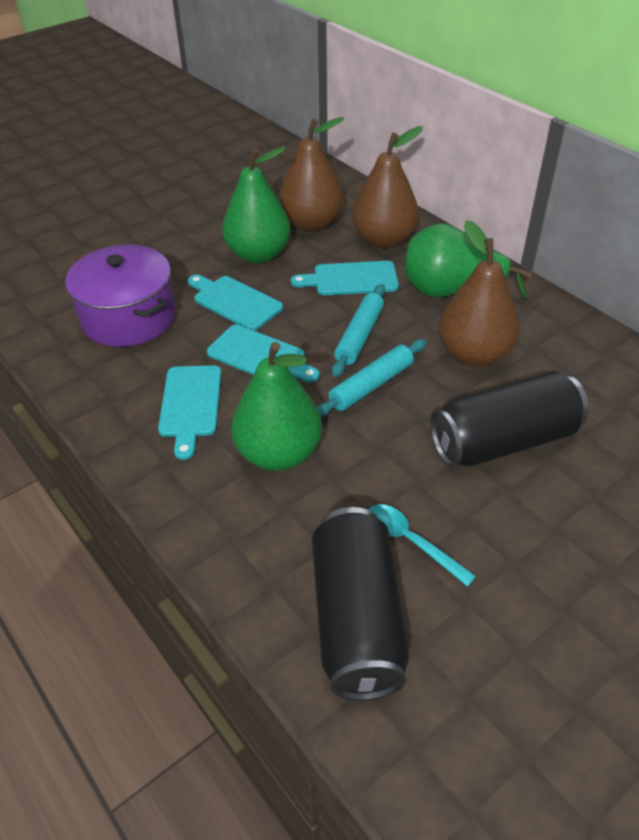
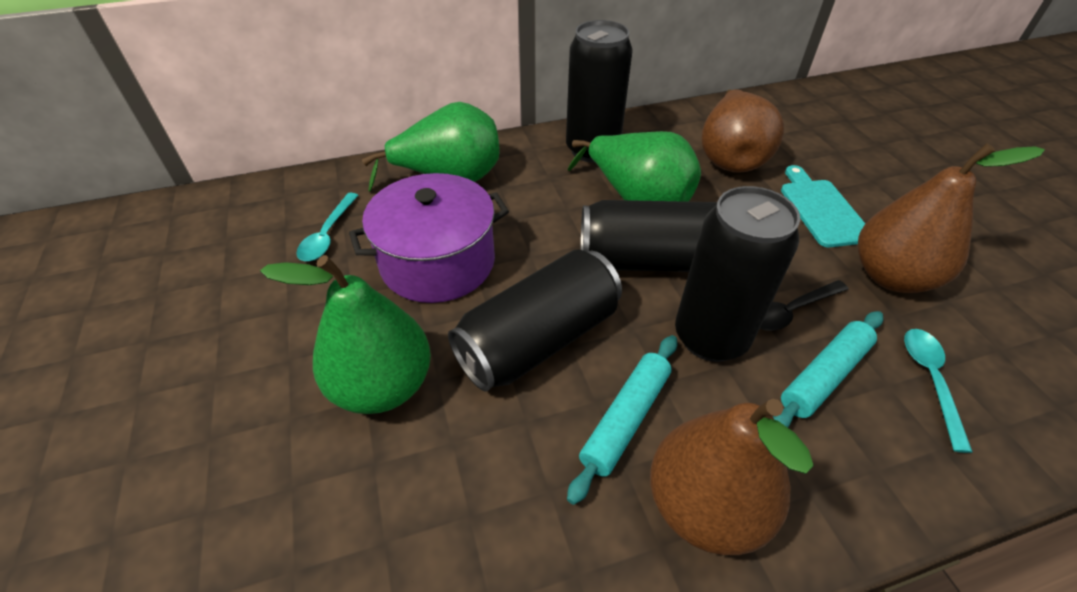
black can: [312,507,410,700] [430,371,589,467] = 2 -> [448,249,622,392] [566,20,633,163] [581,200,717,272] [675,186,800,362] = 4
black spoon: none = 0 -> [760,280,849,331] = 1
turquoise cutting board: [158,365,221,460] [188,275,283,331] [207,325,320,383] [291,261,399,295] = 4 -> [781,165,865,247] = 1
turquoise spoon: [369,504,476,587] = 1 -> [296,193,358,261] [904,329,973,453] = 2

